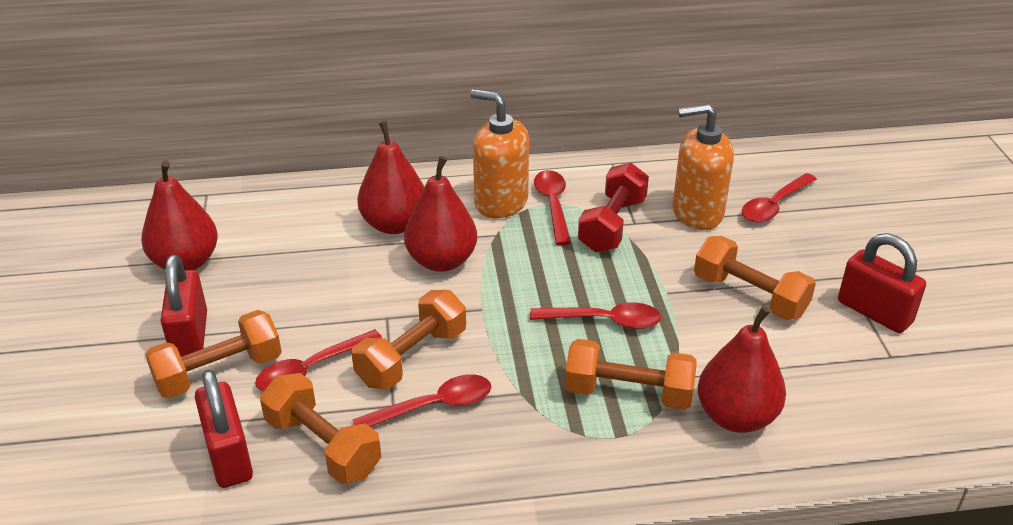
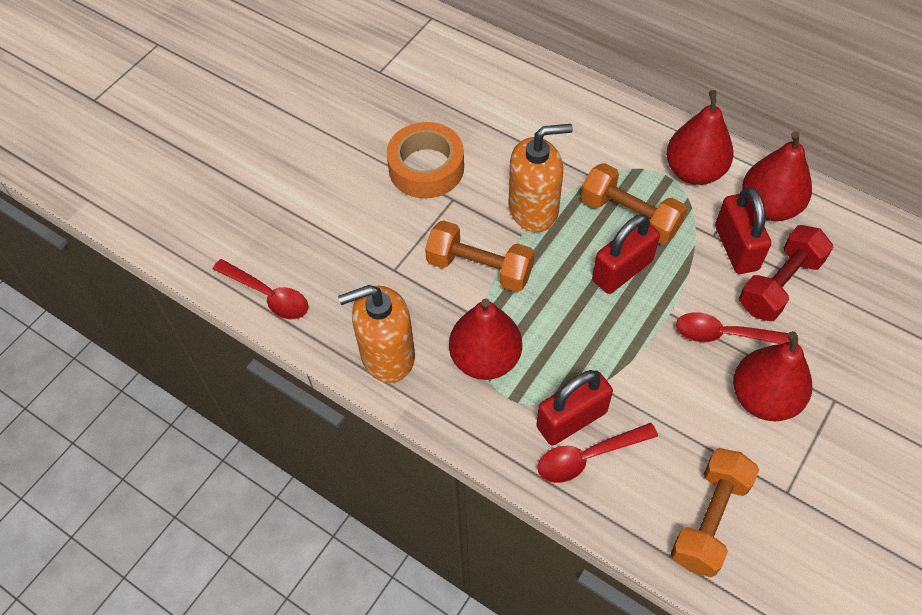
orange dumbbell: [145,310,282,398] [260,373,381,484] [352,290,466,389] [565,339,697,410] [694,236,816,320] = 5 -> [425,220,535,292] [581,163,687,244] [671,448,759,577] = 3
orange tape: none = 0 -> [386,122,464,198] = 1
red spoon: [255,329,382,391] [352,374,491,427] [530,303,661,329] [534,170,571,245] [742,173,817,223] = 5 -> [213,259,308,319] [537,423,658,483] [676,312,798,344] = 3

